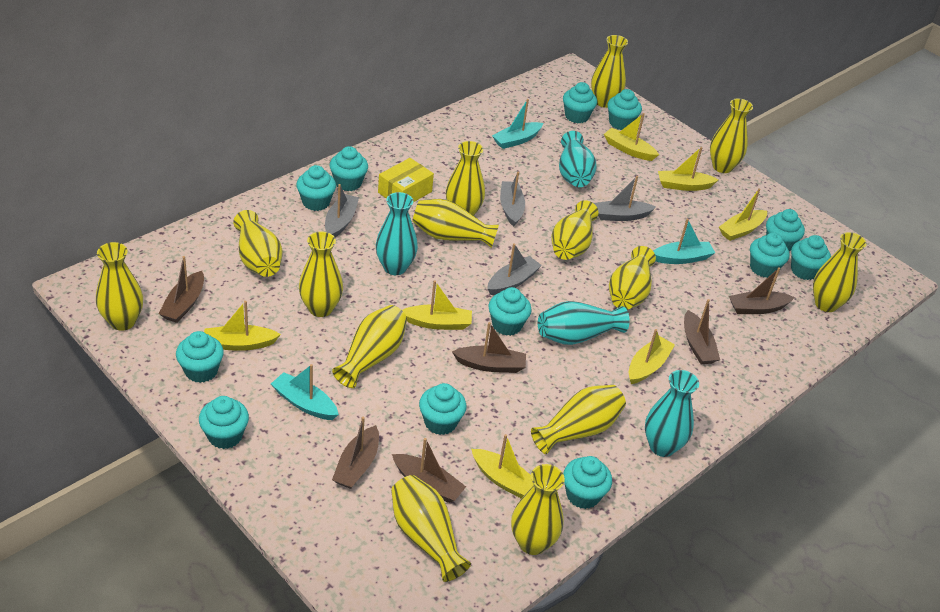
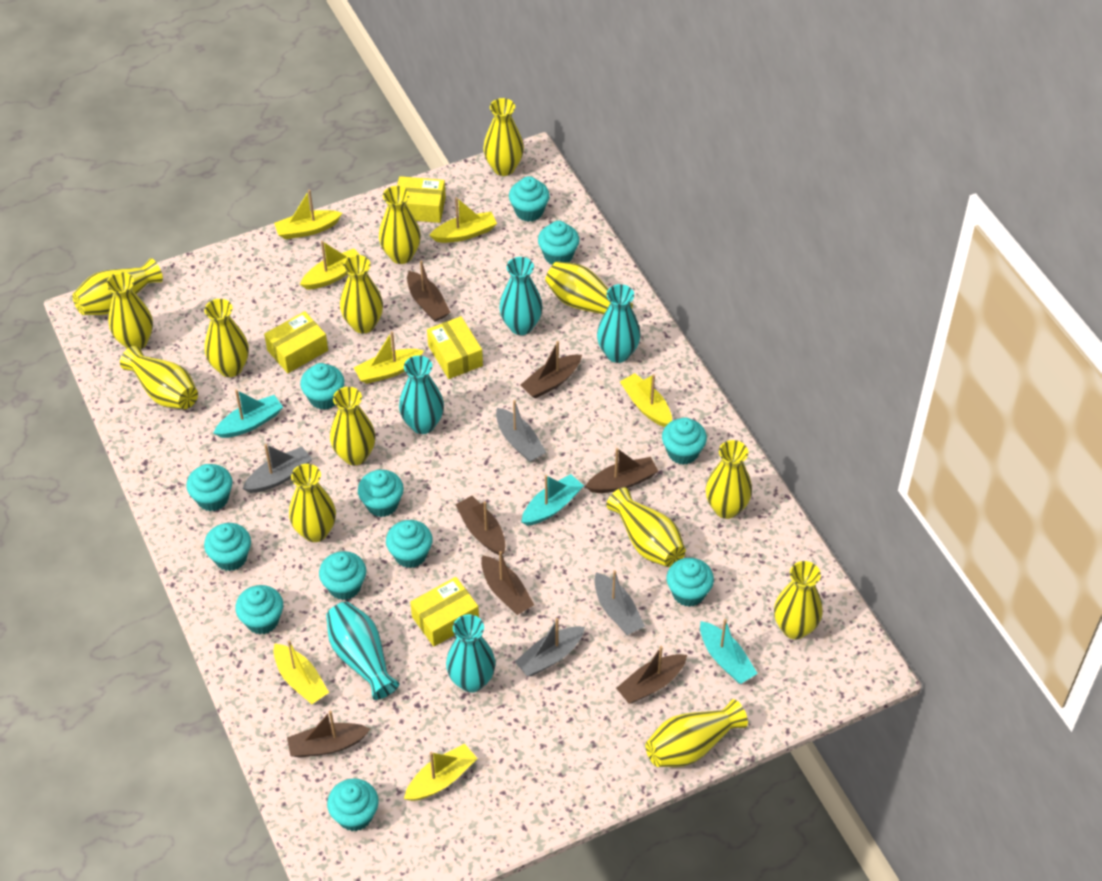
brown boat: [159,256,204,323] [332,416,379,489] [392,438,466,503] [452,322,526,373] [684,299,720,364] [729,267,795,314] = 6 -> [287,710,370,758] [407,260,451,322] [455,496,506,555] [481,551,534,615] [520,341,582,399] [585,448,659,493] [616,646,687,703] = 7
turquoise vase: [376,192,418,275] [538,301,630,345] [559,131,596,187] [645,370,699,457] = 4 -> [326,602,399,700] [399,355,444,434] [446,614,496,693] [499,257,543,335] [597,284,641,363] = 5
yellow box: [378,158,434,202] = 1 -> [264,311,328,373] [397,176,446,223] [410,577,479,647] [427,316,483,379] = 4

